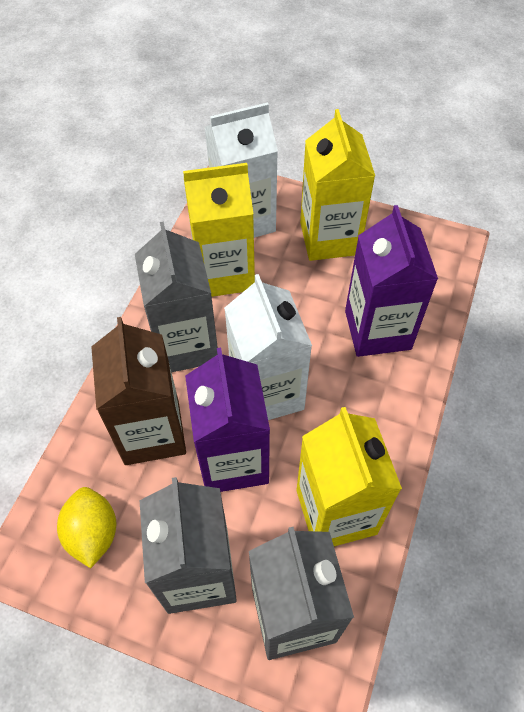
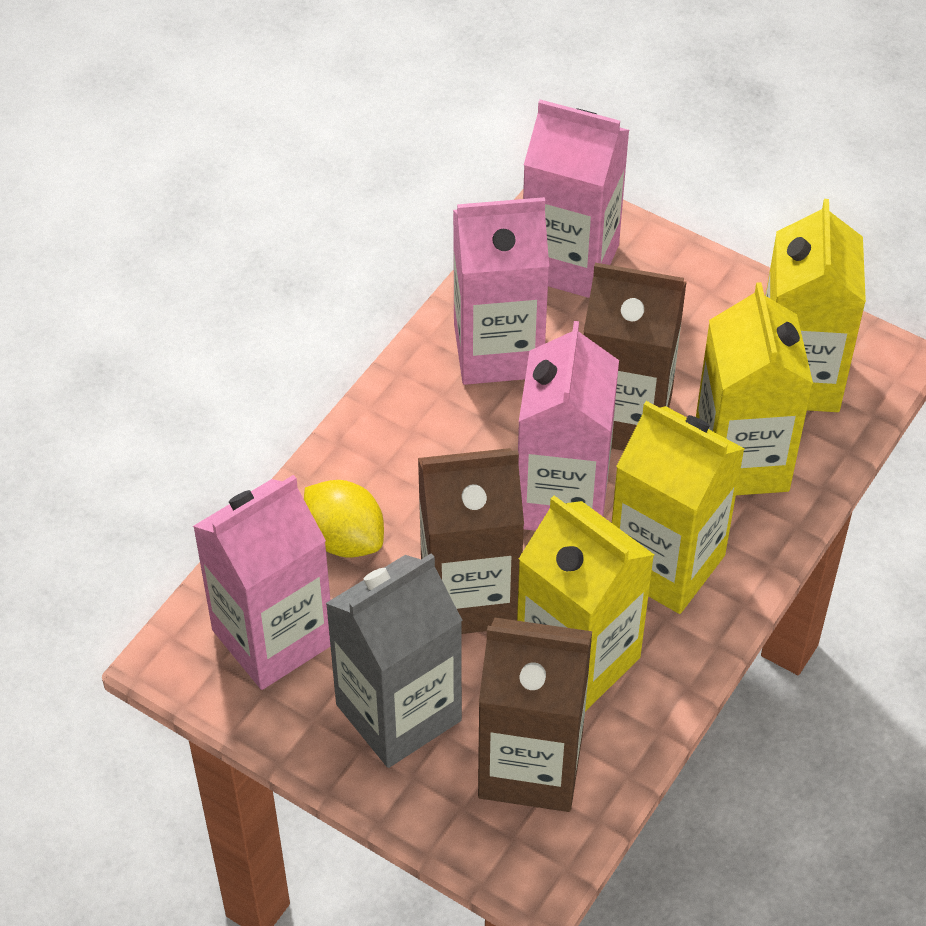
brown carton: [91,317,186,465] = 1 -> [418,448,524,634] [478,618,592,812] [584,263,687,451] = 3
grey carton: [135,222,218,372] [139,477,237,614] [249,527,354,660] = 3 -> [326,553,463,768] = 1
pink carton: none = 0 -> [193,475,331,690] [453,197,549,385] [518,321,619,531] [523,100,629,298] = 4
purple carton: [185,347,270,492] [345,205,438,357] = 2 -> none = 0
white carton: [205,102,278,238] [224,274,312,420] = 2 -> none = 0
yellow carton: [183,163,255,297] [296,407,402,546] [300,109,375,261] = 3 -> [517,496,654,711] [612,401,745,614] [696,282,813,495] [765,199,866,412] = 4

